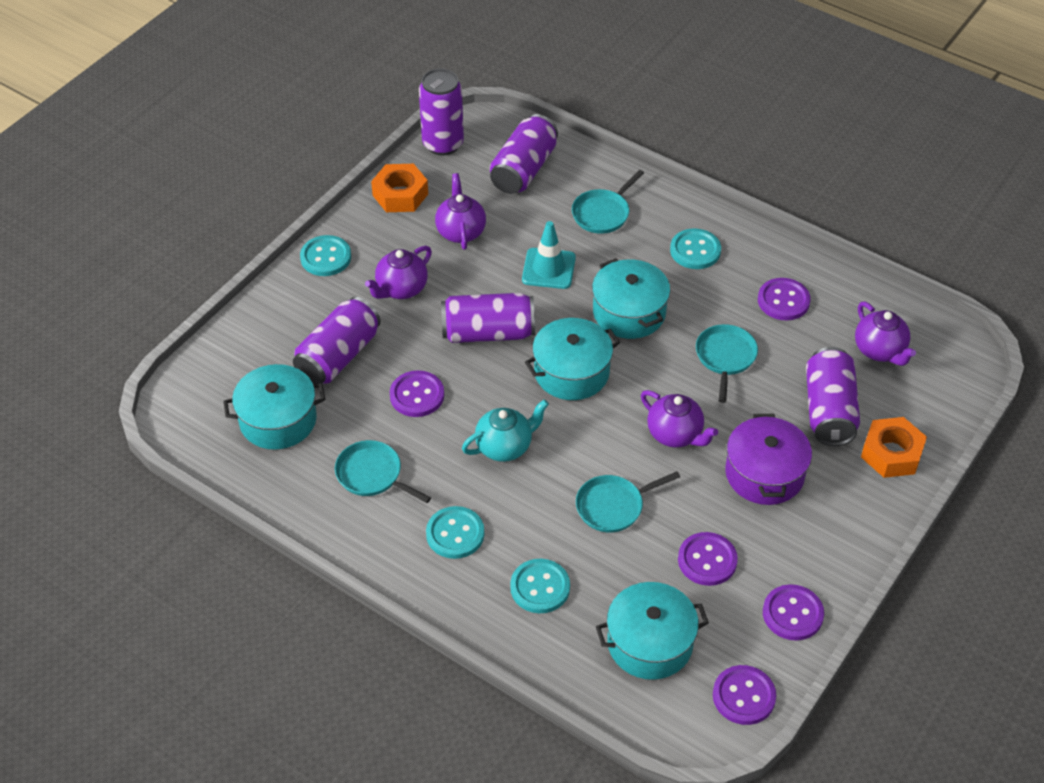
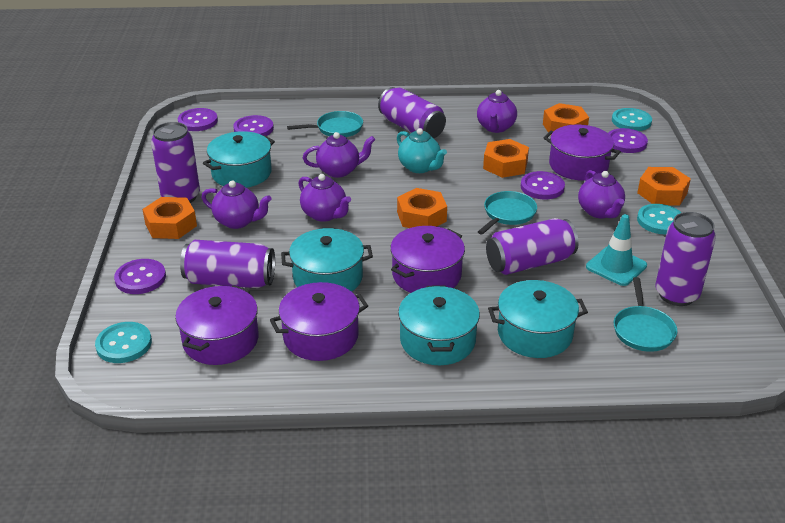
orange nut: [371,164,428,212] [861,417,927,478] = 2 -> [142,197,197,239] [397,188,447,228] [483,139,529,178] [543,103,589,132] [637,167,691,206] = 5
purple pot: [725,414,812,505] = 1 -> [175,285,259,365] [270,282,368,361] [390,226,465,293] [544,124,621,181] = 4
purple teapot: [365,246,432,299] [435,173,486,250] [641,390,718,447] [855,302,916,366] = 4 -> [202,181,271,229] [299,174,351,222] [303,132,375,178] [477,90,517,133] [578,170,625,218] = 5
turquoise button: [300,235,351,276] [426,506,484,559] [510,559,570,613] [670,228,721,269] = 4 -> [95,322,152,363] [612,108,652,131] [637,204,681,235] = 3
turquoise pan: [335,440,431,503] [572,170,644,234] [576,471,680,533] [696,324,758,403] = 4 -> [287,111,363,137] [478,191,537,235] [614,277,677,352] = 3

